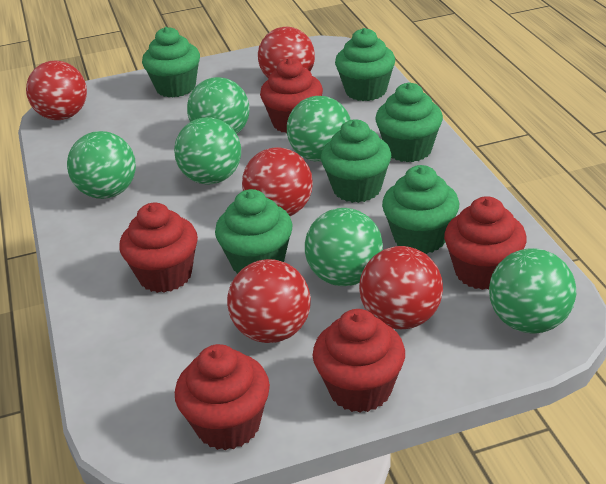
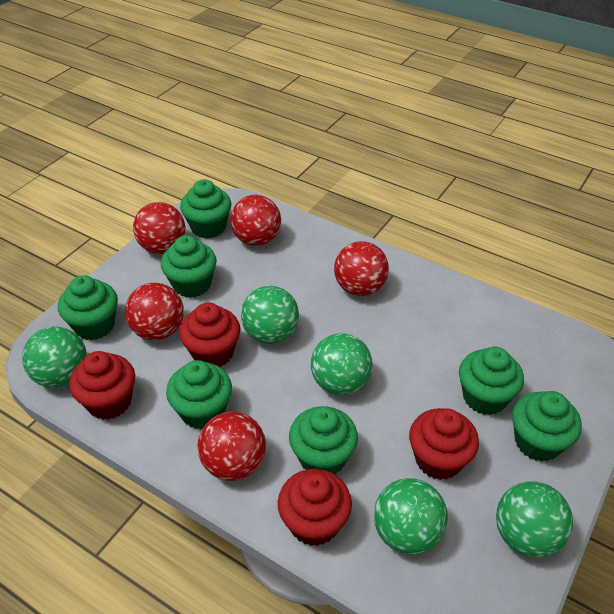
green ball: [67,131,136,199] [174,117,241,185] [187,77,250,134] [287,96,351,162] [305,208,383,286] [489,248,576,333] = 6 -> [22,326,87,388] [241,286,299,344] [311,333,373,395] [374,478,448,555] [496,481,573,558] = 5
green cupcake: [142,27,200,97] [215,189,292,274] [321,119,391,203] [335,28,395,101] [375,82,443,162] [382,165,459,254] = 6 -> [58,275,118,340] [161,235,217,298] [166,360,232,429] [180,179,231,239] [289,406,358,475] [459,347,524,415] [512,391,582,462] = 7
red cupcake: [119,202,198,293] [175,344,270,450] [260,58,323,133] [313,309,405,413] [444,196,527,290] = 5 -> [69,351,135,420] [179,303,240,367] [278,469,352,546] [409,408,479,480] = 4

